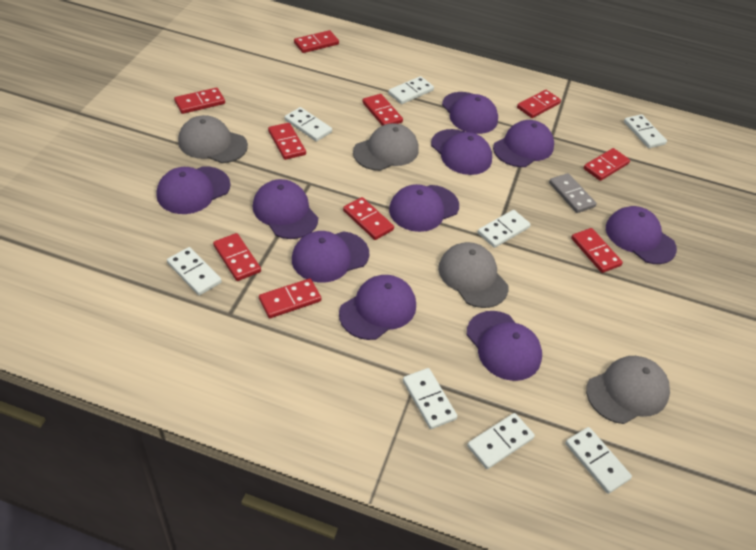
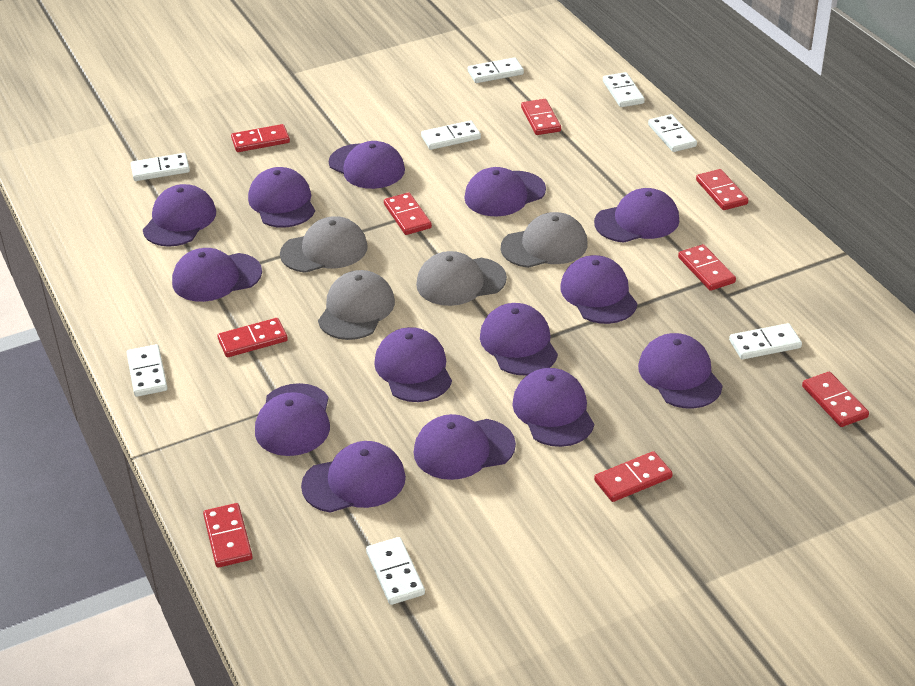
grey domino: [549,173,597,213] = 1 -> none = 0
purple cap: [157,166,231,214] [253,179,318,239] [292,231,369,282] [339,275,416,340] [389,184,459,232] [431,129,492,175] [442,92,498,134] [467,311,542,381] [493,120,554,167] [606,206,677,264] = 10 -> [143,184,216,247] [172,248,262,302] [248,167,315,228] [255,383,330,456] [301,441,406,513] [329,141,405,189] [374,327,452,402] [413,414,516,480] [464,167,546,217] [480,303,558,376] [512,368,594,447] [560,255,638,324] [594,188,679,243] [638,333,723,409] = 14
red domino: [174,88,225,114] [213,233,261,281] [259,278,321,318] [268,123,306,160] [294,30,339,53] [343,197,394,240] [362,94,403,126] [517,90,561,118] [571,228,623,273] [584,148,630,181] = 10 -> [203,503,253,568] [217,318,288,357] [231,124,290,152] [384,192,432,235] [521,99,561,135] [594,451,673,502] [678,244,736,291] [696,169,748,210] [802,372,869,427] = 9

